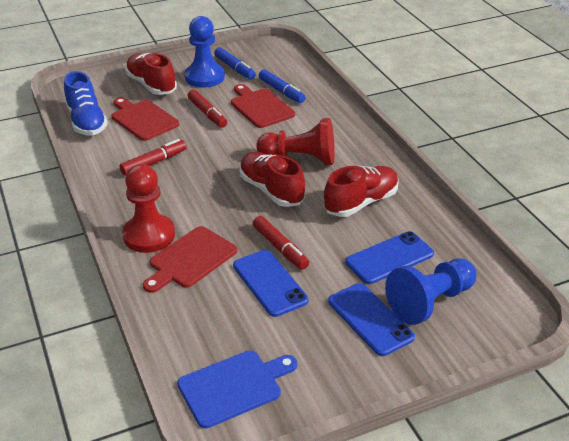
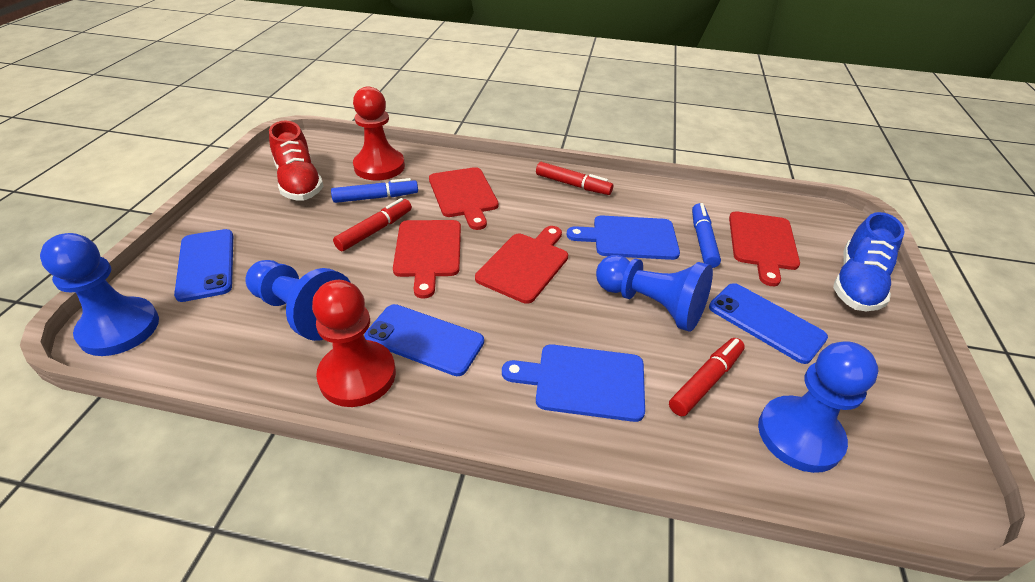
blue cutting board: [177,350,297,428] = 1 -> [502,344,645,422] [566,216,680,260] = 2
blue pawn: [185,16,225,88] [385,258,477,325] = 2 -> [40,233,159,356] [246,260,351,341] [596,255,713,332] [758,341,878,473] = 4
red cutting board: [112,97,179,141] [143,226,237,293] [231,84,295,128] = 3 -> [393,220,461,299] [429,167,499,230] [475,226,568,304] [729,211,800,286] = 4
red shoe: [125,53,177,95] [239,152,305,207] [324,166,399,217] = 3 -> [269,121,324,201] = 1

